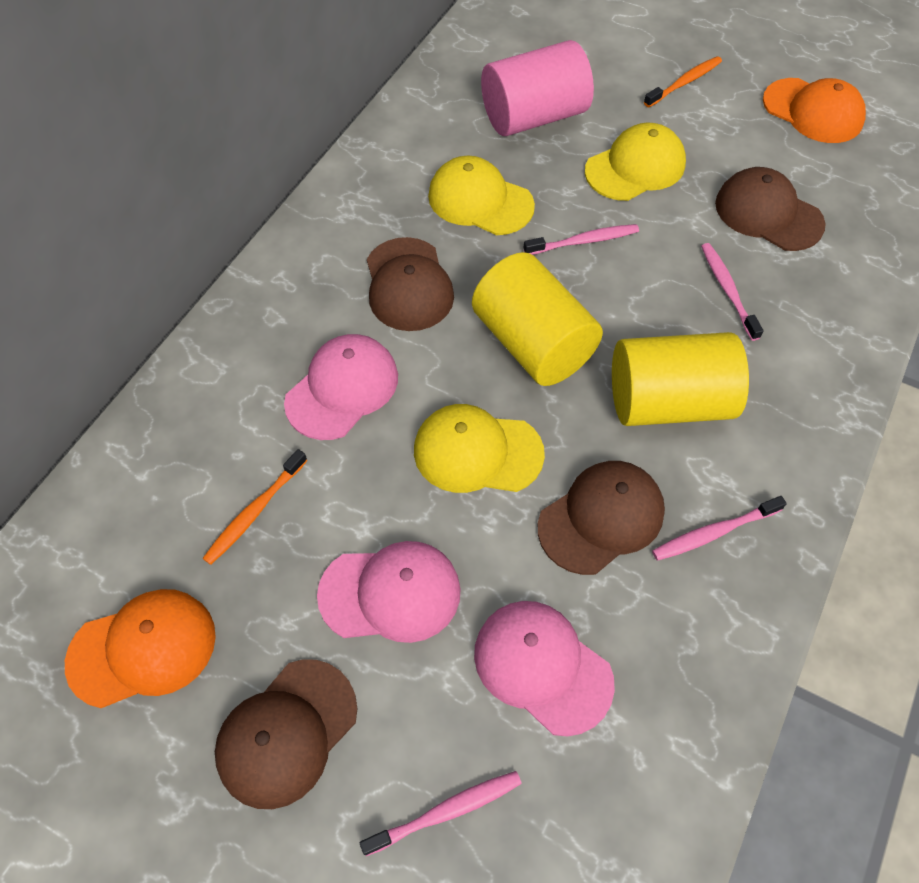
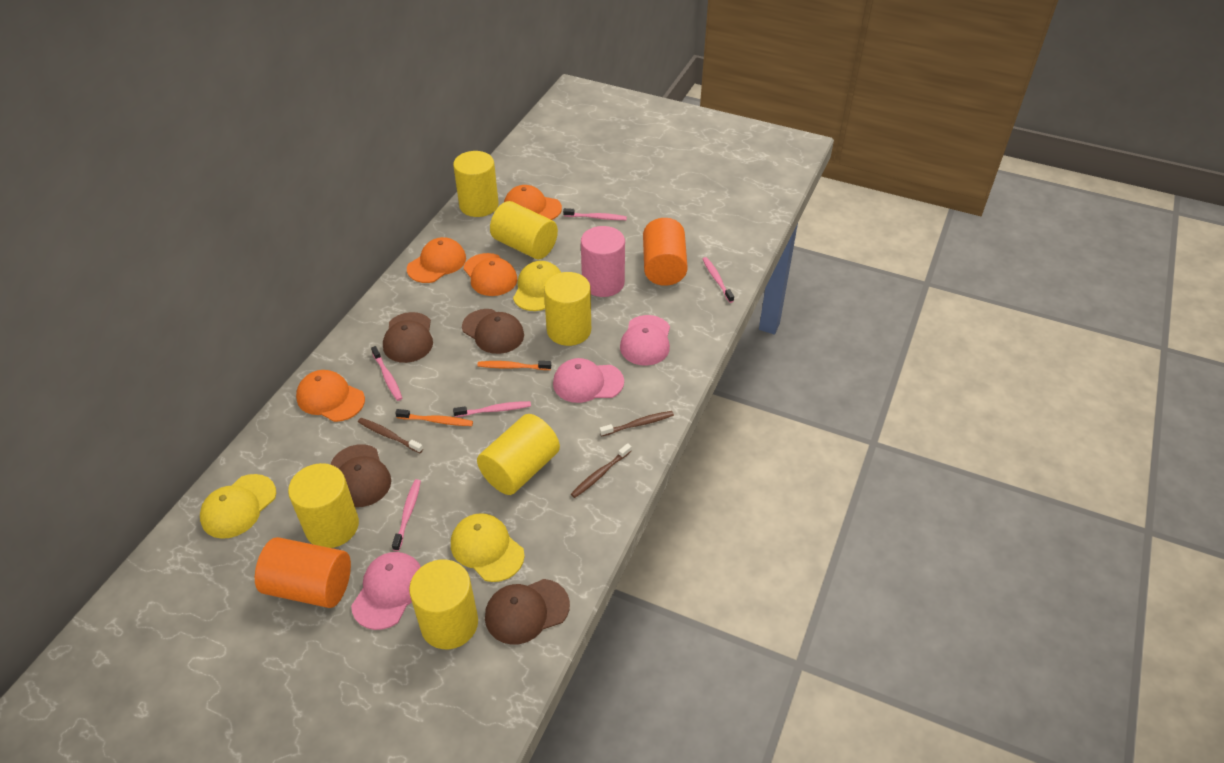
brown toothbrush: none = 0 -> [358,418,423,453] [571,443,632,498] [599,411,674,437] = 3
orange cap: [65,589,216,708] [763,78,866,143] = 2 -> [296,370,365,422] [407,237,466,283] [463,253,517,296] [504,185,562,220] = 4
orange cylinder: none = 0 -> [255,537,351,608] [643,218,688,286] = 2
pink toothbrush: [360,771,522,856] [524,224,639,255] [652,496,787,561] [701,243,763,341] = 4 -> [371,346,402,401] [392,479,421,551] [453,401,531,417] [563,208,627,220] [703,257,734,303] = 5
yellow cylinder: [472,252,603,386] [612,332,749,426] = 2 -> [288,463,359,548] [409,559,478,649] [453,151,499,217] [477,414,560,495] [490,201,558,259] [544,272,591,346] = 6

